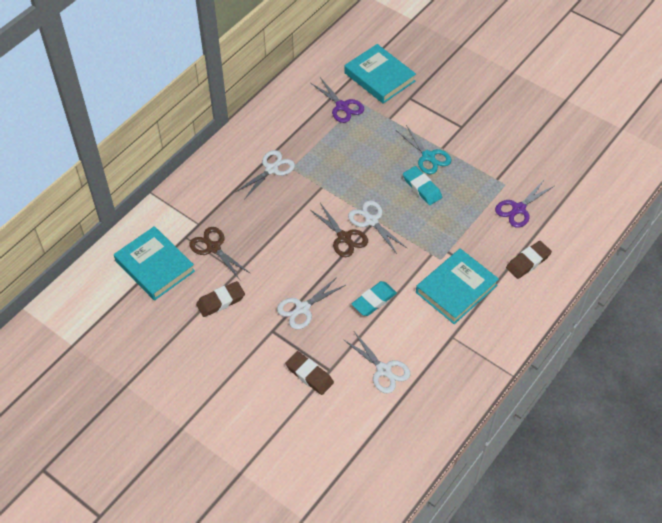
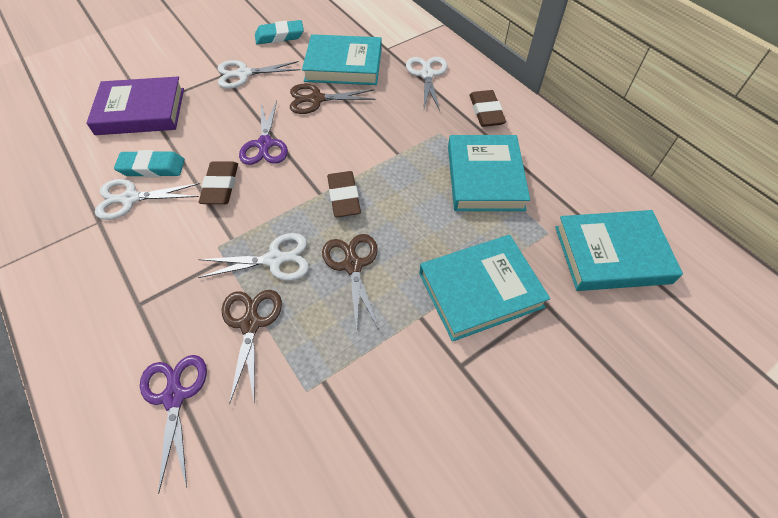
brown scissors: [189,227,250,280] [310,203,368,257] = 2 -> [222,290,282,405] [290,84,376,114] [322,234,379,331] = 3
purple book: none = 0 -> [86,77,184,135] = 1
turquoise book: [114,226,195,301] [344,44,416,104] [416,248,499,324] = 3 -> [302,34,382,85] [419,235,550,342] [448,135,530,211] [555,210,683,291] = 4
turquoise scissors: [396,125,451,174] = 1 -> none = 0

